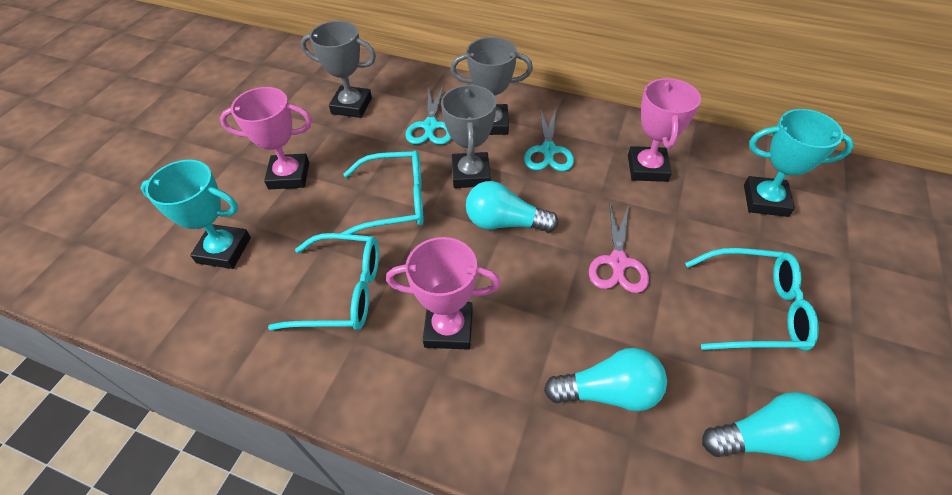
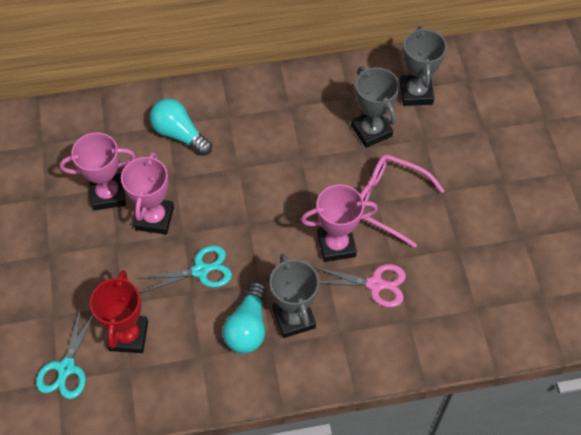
pink glasses: none = 0 -> [360,154,444,248] = 1
red trophy: none = 0 -> [90,270,148,353] = 1
turquoise glasses: [268,233,379,330] [340,151,423,234] [685,248,819,351] = 3 -> none = 0
turquoise light bulb: [466,181,559,233] [544,348,667,411] [702,392,840,461] = 3 -> [150,99,212,156] [222,282,266,354] = 2
turquoise trophy: [141,160,251,269] [744,109,854,217] = 2 -> none = 0

